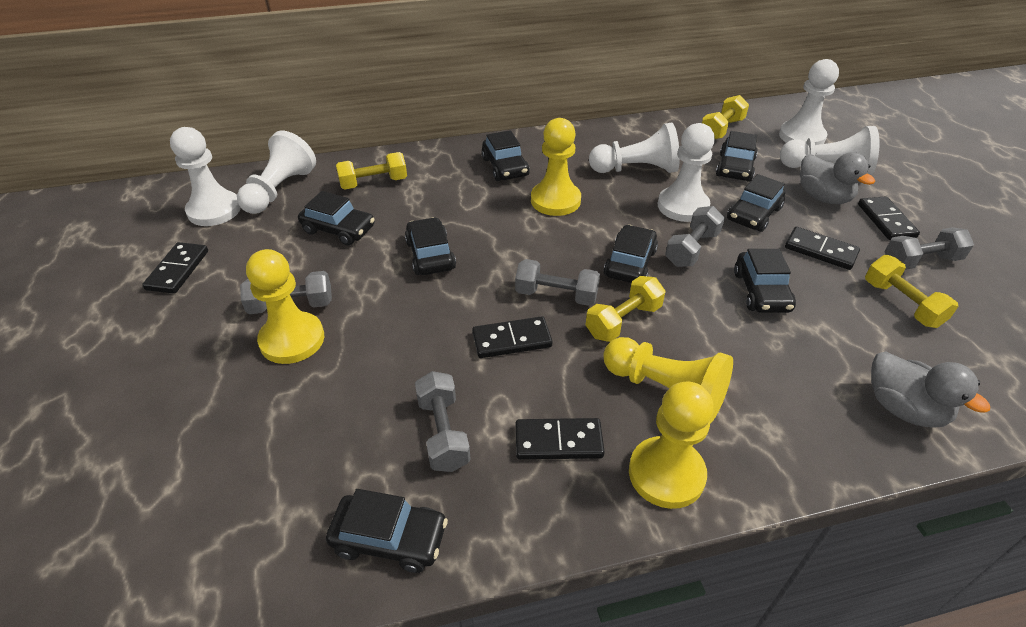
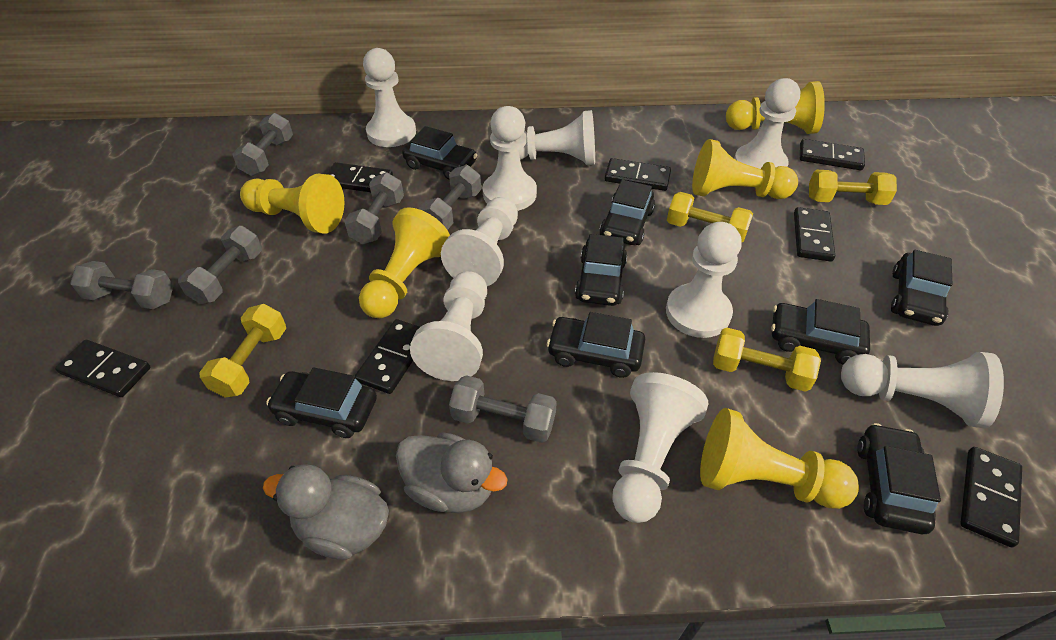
black domino: [142,242,208,294] [472,316,553,358] [516,418,605,460] [785,227,860,270] [858,196,920,240] = 5 -> [55,340,151,397] [327,162,393,192] [355,319,420,394] [605,158,671,191] [794,207,835,262] [800,139,865,170] [960,447,1022,547] = 7
grey dumbbell: [240,271,332,314] [415,371,471,472] [515,259,600,306] [665,206,725,267] [885,227,974,270] = 5 -> [70,261,173,309] [178,226,262,304] [233,113,293,176] [344,173,404,244] [419,165,481,230] [449,375,557,443] = 6
white pawn: [170,127,241,226] [237,131,316,214] [589,123,680,173] [658,123,715,222] [779,59,839,145] [780,126,880,175] = 6 -> [363,48,416,147] [410,271,487,381] [441,197,518,286] [482,106,537,211] [519,110,595,165] [612,372,708,523] [666,222,742,338] [734,78,800,169] [841,352,1004,429] = 9
yellow pawn: [246,249,324,364] [531,118,581,216] [603,337,733,424] [629,382,714,509] = 4 -> [240,174,344,233] [359,207,450,318] [692,139,798,199] [700,408,859,509] [726,81,825,134] = 5

